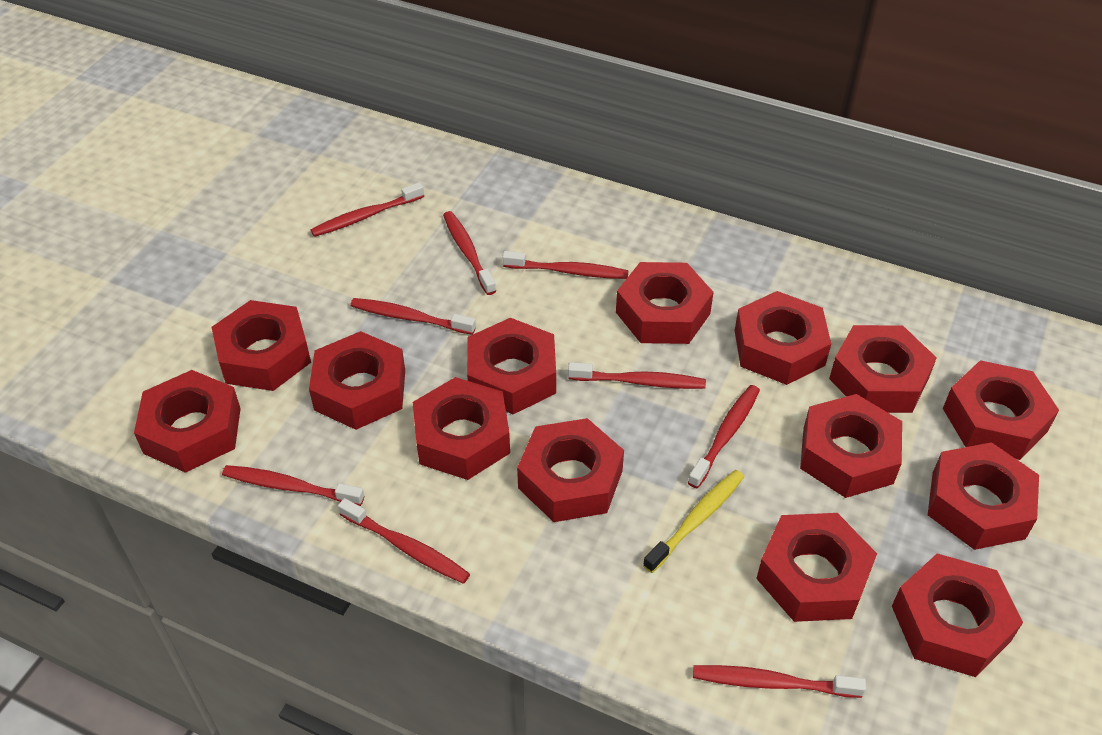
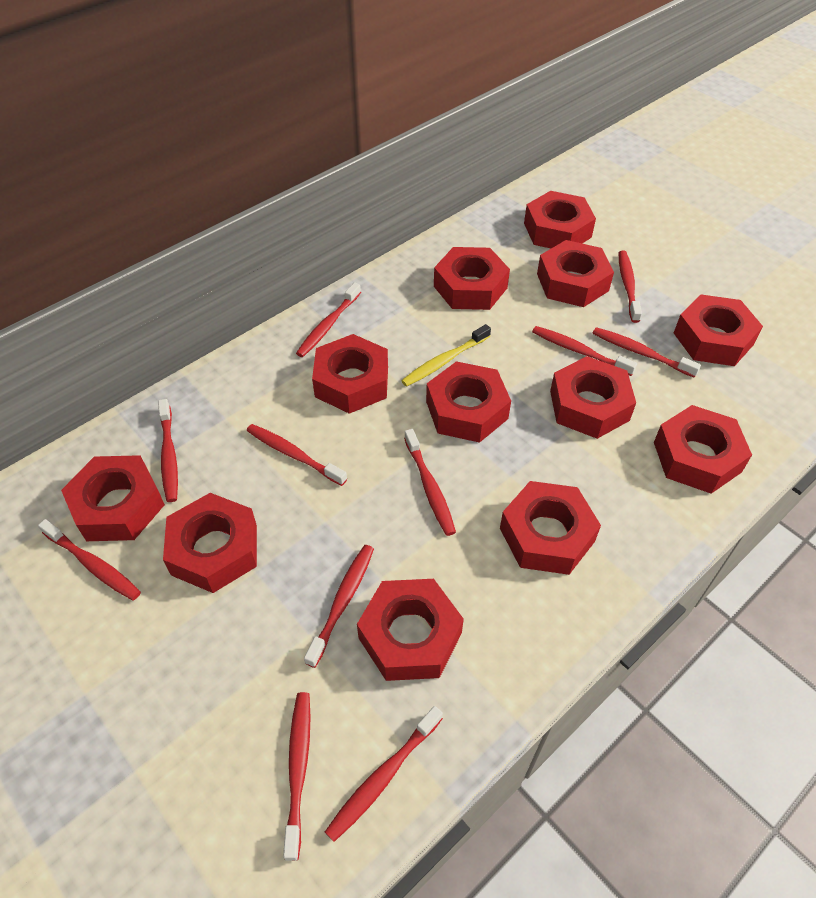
red nut: [134,370,241,473] [212,300,311,391] [309,331,405,430] [413,377,510,480] [467,318,556,414] [517,418,624,522] [616,262,714,344] [735,291,831,385] [756,513,877,622] [800,394,902,498] [829,325,937,413] [892,553,1023,677] [928,442,1039,550] [943,360,1059,460] = 14 -> [61,455,165,541] [163,493,257,593] [312,334,388,414] [357,579,464,681] [426,361,511,443] [434,247,510,310] [500,481,601,575] [524,191,596,248] [537,240,614,307] [550,356,636,439] [654,405,752,494] [674,294,763,366] = 12
red toothbrush: [222,465,364,506] [311,182,424,237] [338,498,470,584] [350,298,476,335] [443,211,496,295] [502,251,629,279] [568,362,706,389] [688,385,760,488] [693,665,866,698] = 9 -> [38,519,141,601] [158,399,178,502] [247,424,347,486] [283,692,310,861] [296,282,361,357] [304,545,374,668] [325,706,443,842] [404,429,456,536] [532,326,637,376] [593,327,701,378] [619,251,642,323] = 11

